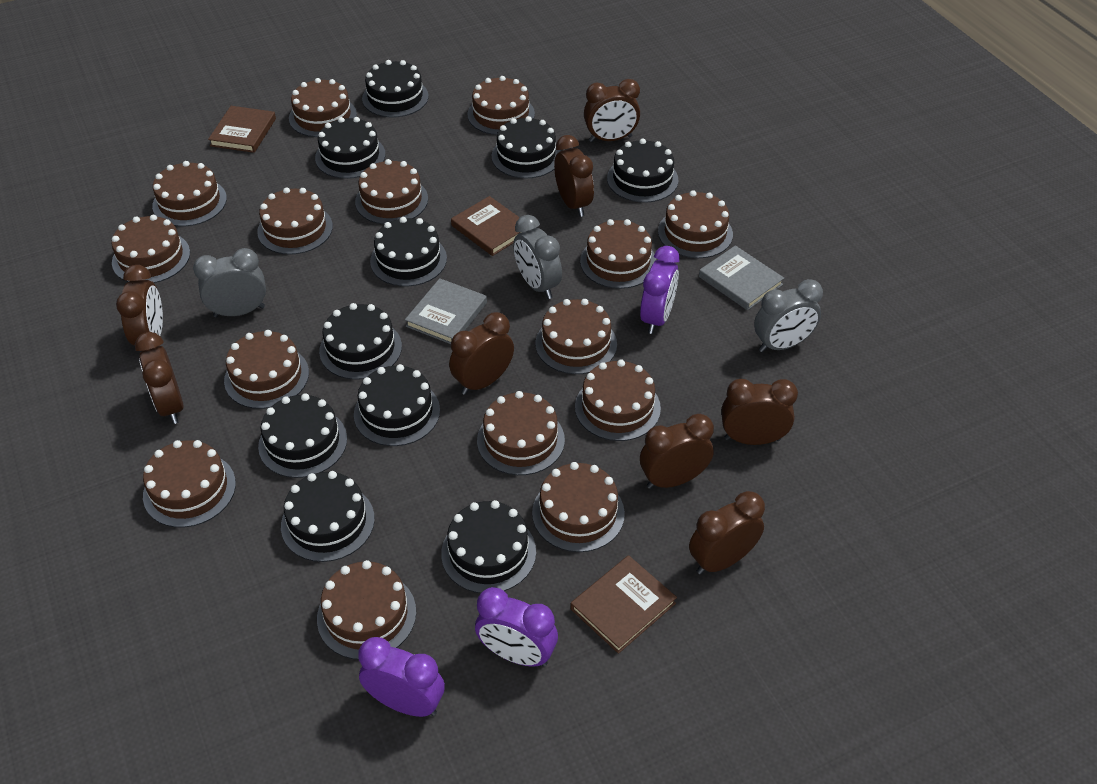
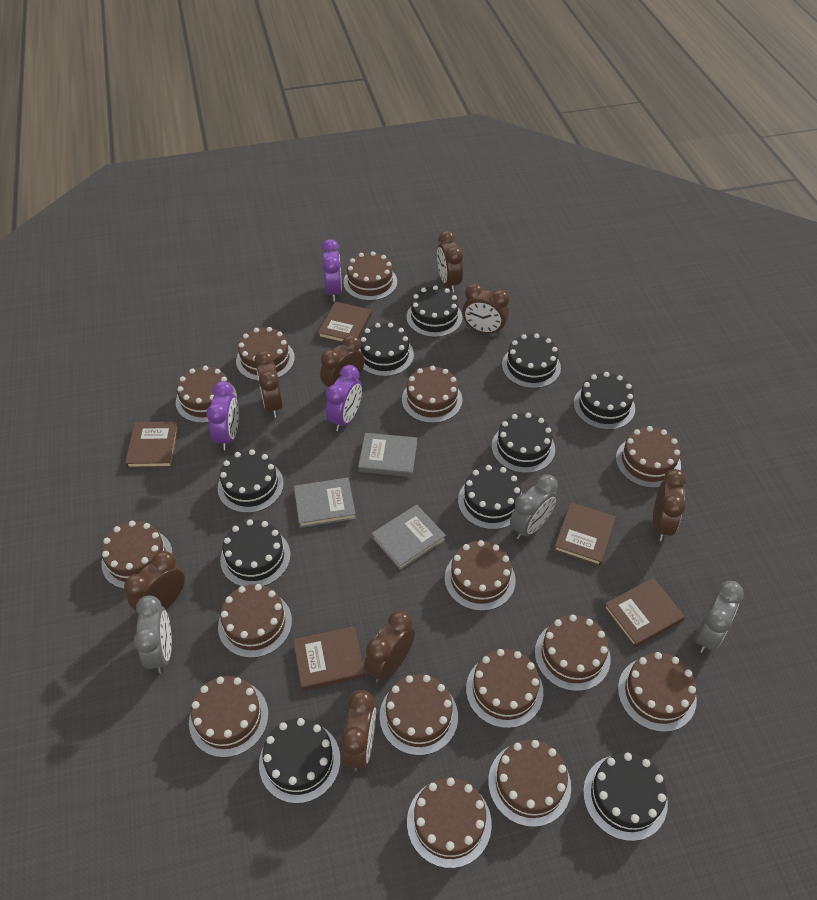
brown book: [208,106,276,153] [451,196,521,256] [571,555,677,654] = 3 -> [125,421,179,468] [293,626,365,691] [318,301,372,343] [554,502,616,566] [603,578,685,648] = 5
grey book: [405,278,487,344] [699,245,784,310] = 2 -> [294,477,356,528] [358,433,417,477] [372,505,446,570] = 3

